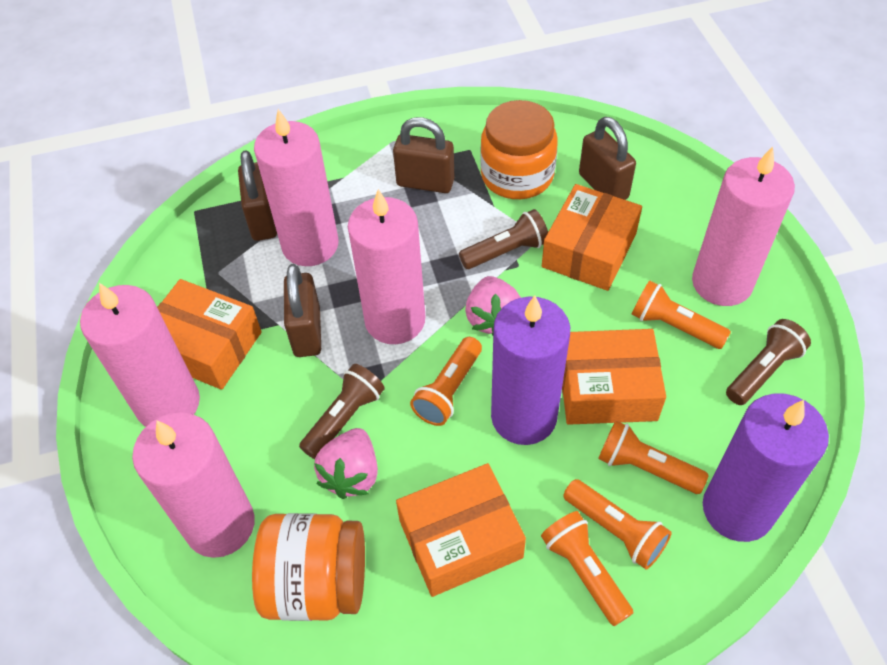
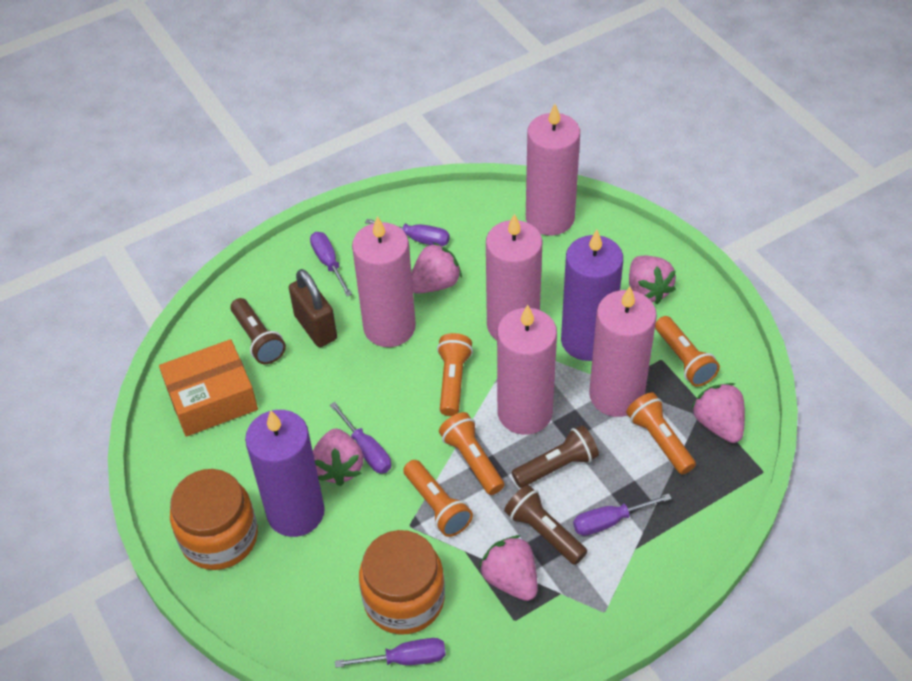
brown padlock: [238,150,277,241] [284,264,321,357] [393,117,455,193] [579,117,636,200] = 4 -> [289,269,337,347] = 1
orange box: [157,279,262,390] [396,463,526,597] [542,184,642,291] [562,329,666,425] = 4 -> [159,339,258,437] = 1
pink strawberry: [314,428,378,499] [465,276,521,336] = 2 -> [313,429,364,486] [411,242,462,294] [479,535,538,601] [629,256,676,304] [691,383,745,443] = 5
purple screwdriver: none = 0 -> [310,232,352,296] [330,402,391,474] [335,638,446,668] [365,219,450,246] [573,494,672,536] = 5

